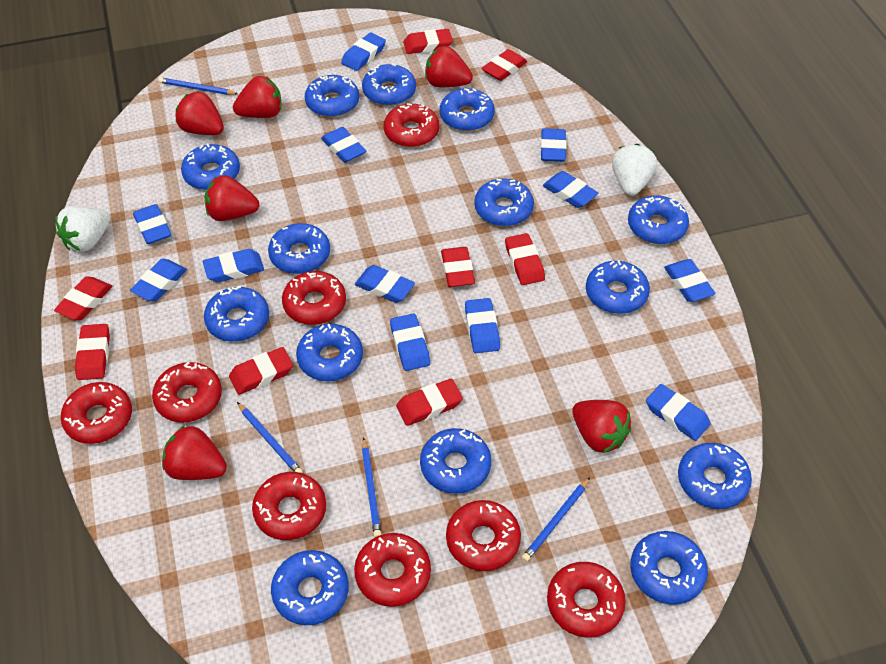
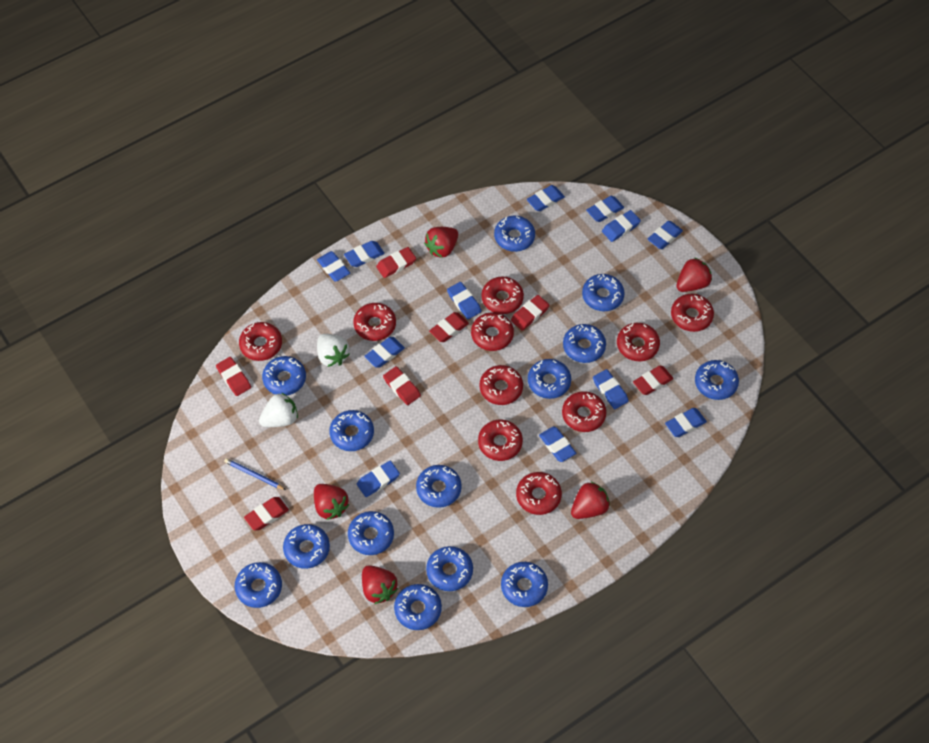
blue pencil: [158,77,238,95] [237,402,303,473] [362,437,381,537] [522,477,590,562] = 4 -> [224,458,286,490] = 1
red donut: [61,382,132,444] [152,362,222,423] [252,472,326,540] [282,271,346,325] [354,533,431,607] [383,103,439,147] [446,500,521,571] [547,562,626,638] = 8 -> [239,322,282,361] [353,303,396,341] [471,312,514,351] [478,420,523,461] [480,365,523,405] [482,276,524,314] [516,472,562,515] [562,391,606,432] [617,323,660,361] [671,294,714,332] = 10
red eraser: [54,276,112,320] [75,324,110,380] [229,347,293,395] [396,379,463,426] [403,29,453,54] [441,247,475,287] [481,49,527,81] [505,233,545,285] = 8 -> [216,357,251,396] [244,497,289,530] [376,247,416,278] [383,366,421,405] [429,312,469,342] [511,295,549,331] [633,366,673,395] = 7
red strawberry: [162,425,227,480] [175,91,224,135] [205,175,259,221] [233,76,282,118] [425,46,473,87] [572,400,631,453] = 6 -> [314,484,349,520] [362,565,398,604] [424,227,458,258] [571,482,610,519] [676,258,712,292] = 5

